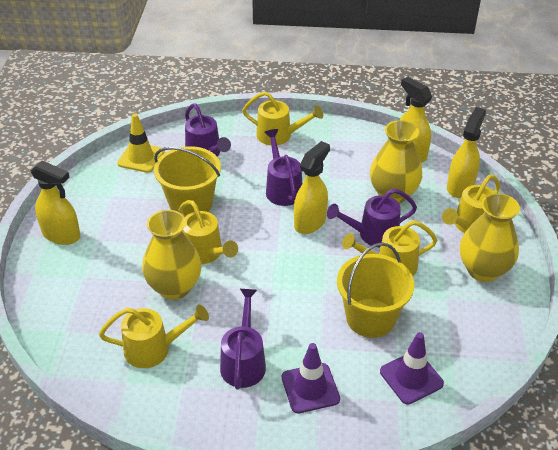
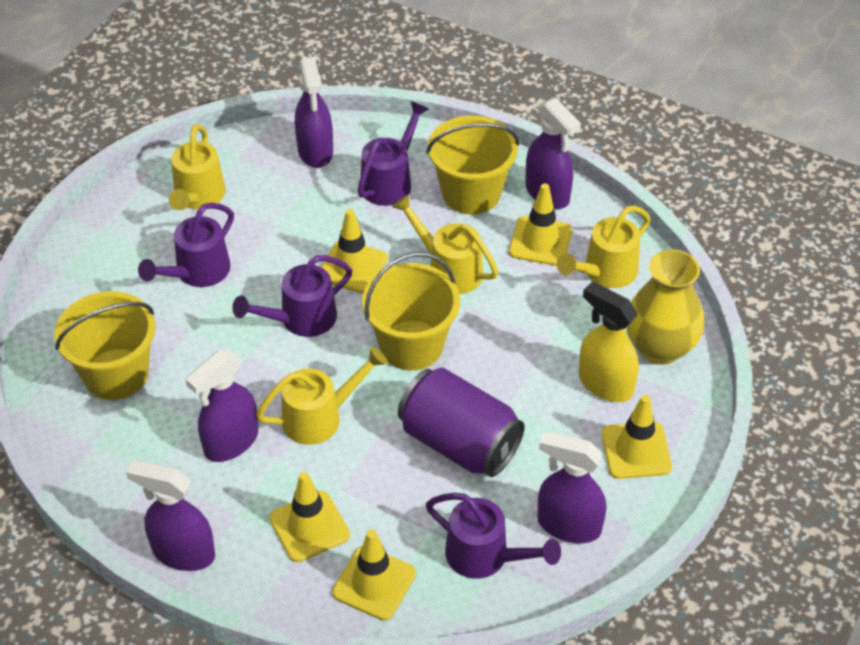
purple can: none = 0 -> [398,368,525,477] = 1
purple spray bottle: none = 0 -> [126,460,215,571] [185,350,258,462] [295,57,333,168] [525,98,581,209] [537,431,606,543] = 5
purple traffic cone: [282,343,340,414] [380,332,444,404] = 2 -> none = 0
yellow bucket: [154,146,221,216] [337,242,414,338] = 2 -> [54,291,155,400] [362,252,460,370] [426,115,519,215] = 3
yellow spray bottle: [30,160,81,245] [294,141,330,234] [400,77,432,163] [447,107,486,198] = 4 -> [579,282,639,402] = 1
yellow traffic cone: [117,113,164,173] = 1 -> [269,472,350,562] [321,209,388,294] [332,530,416,621] [509,183,572,266] [602,395,672,479] = 5
yellow vase: [142,210,202,300] [370,120,422,204] [460,193,520,282] = 3 -> [626,249,704,365] = 1
yellow watering can: [99,305,209,368] [179,200,238,264] [242,91,323,146] [342,220,438,276] [442,175,500,233] = 5 -> [169,124,226,210] [256,347,388,445] [392,194,499,294] [557,206,651,288] = 4

